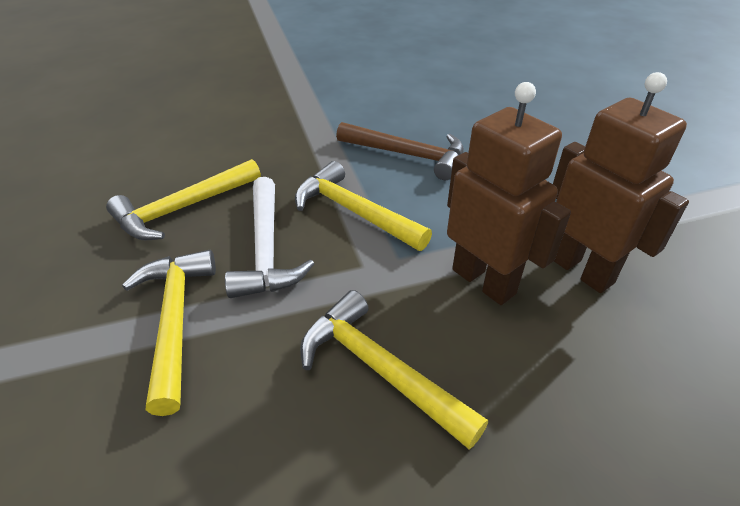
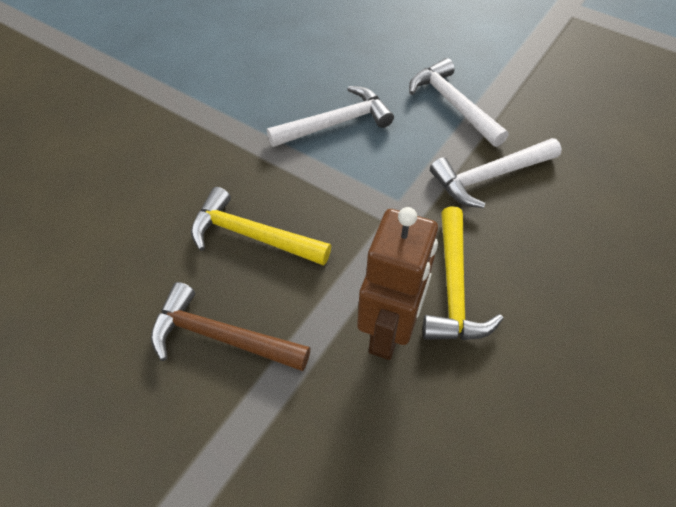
brown robot: [447,82,571,305] [553,72,689,293] = 2 -> [357,207,438,360] = 1
white hammer: [225,177,314,298] = 1 -> [267,86,394,147] [409,58,508,147] [430,138,562,208] = 3
yellow hammer: [106,159,261,240] [122,250,216,416] [295,161,432,251] [300,290,488,450] = 4 -> [191,187,331,266] [423,206,503,340] = 2

